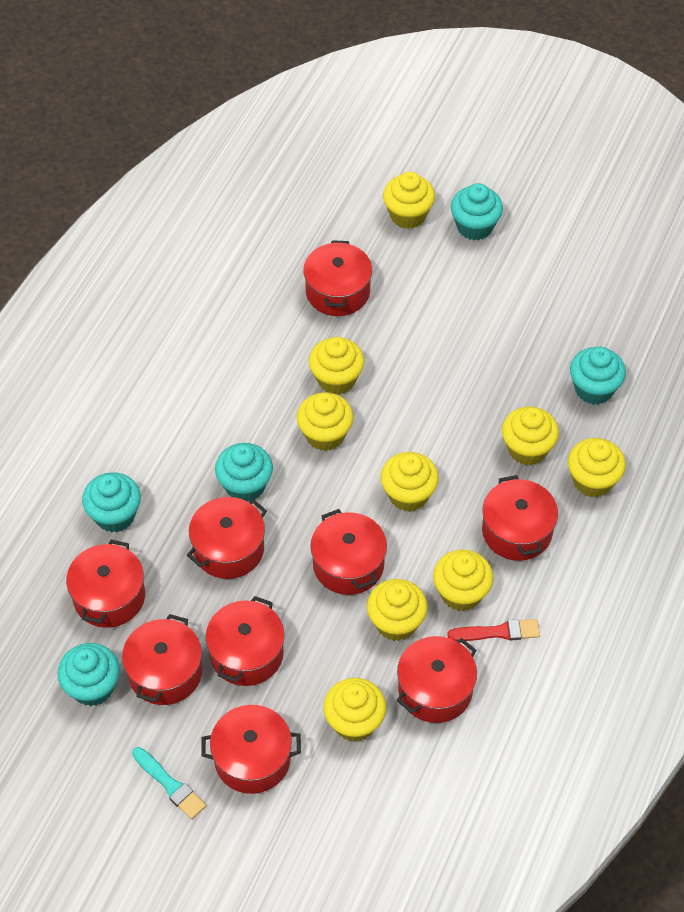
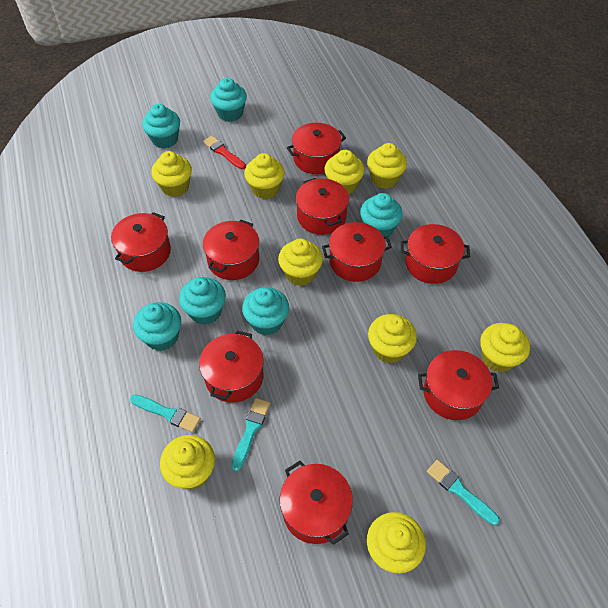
turquoise brush: [132,747,206,819] = 1 -> [130,394,201,432] [231,398,270,471] [427,460,500,525] = 3
turquoise cupcake: [57,643,120,706] [82,472,141,533] [215,443,273,501] [451,183,503,240] [570,347,626,405] = 5 -> [133,302,181,351] [142,104,180,148] [179,277,226,325] [210,78,247,122] [242,287,289,335] [360,193,403,237] = 6

